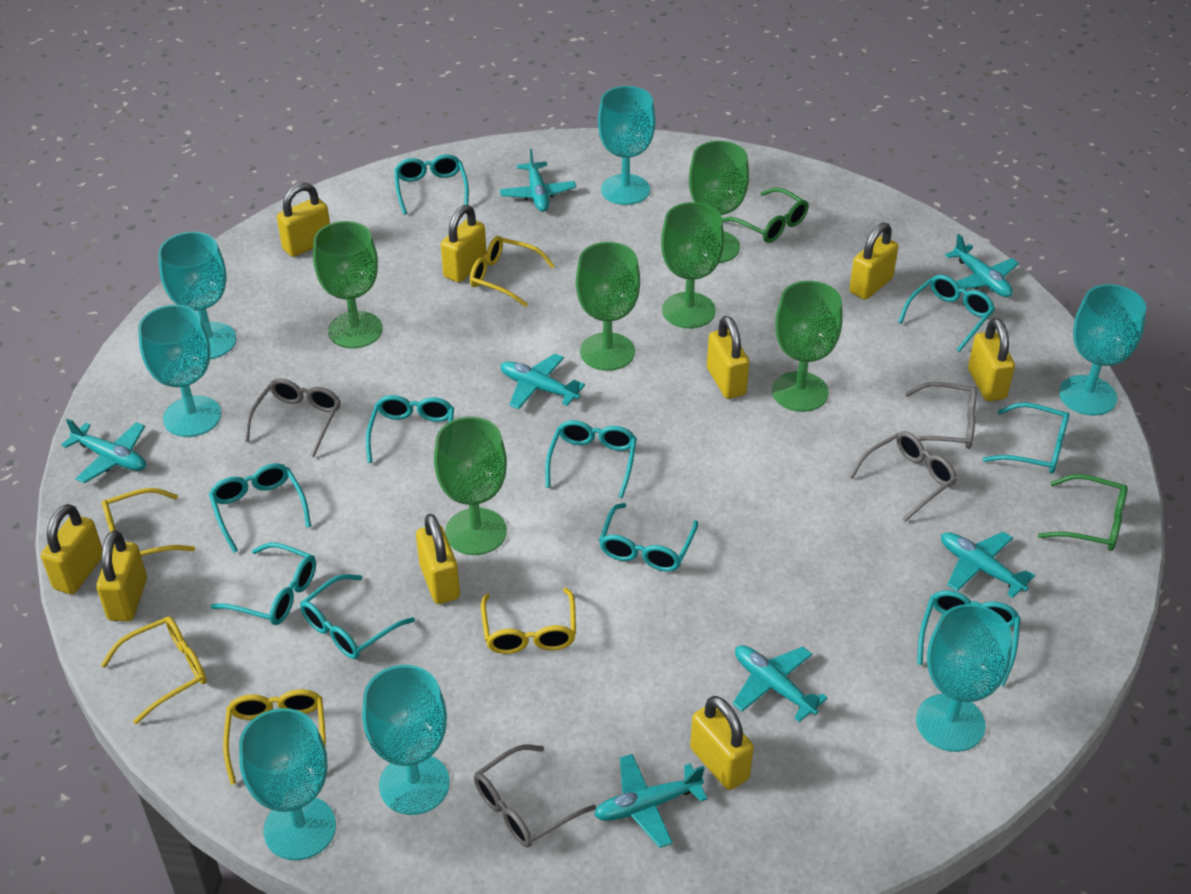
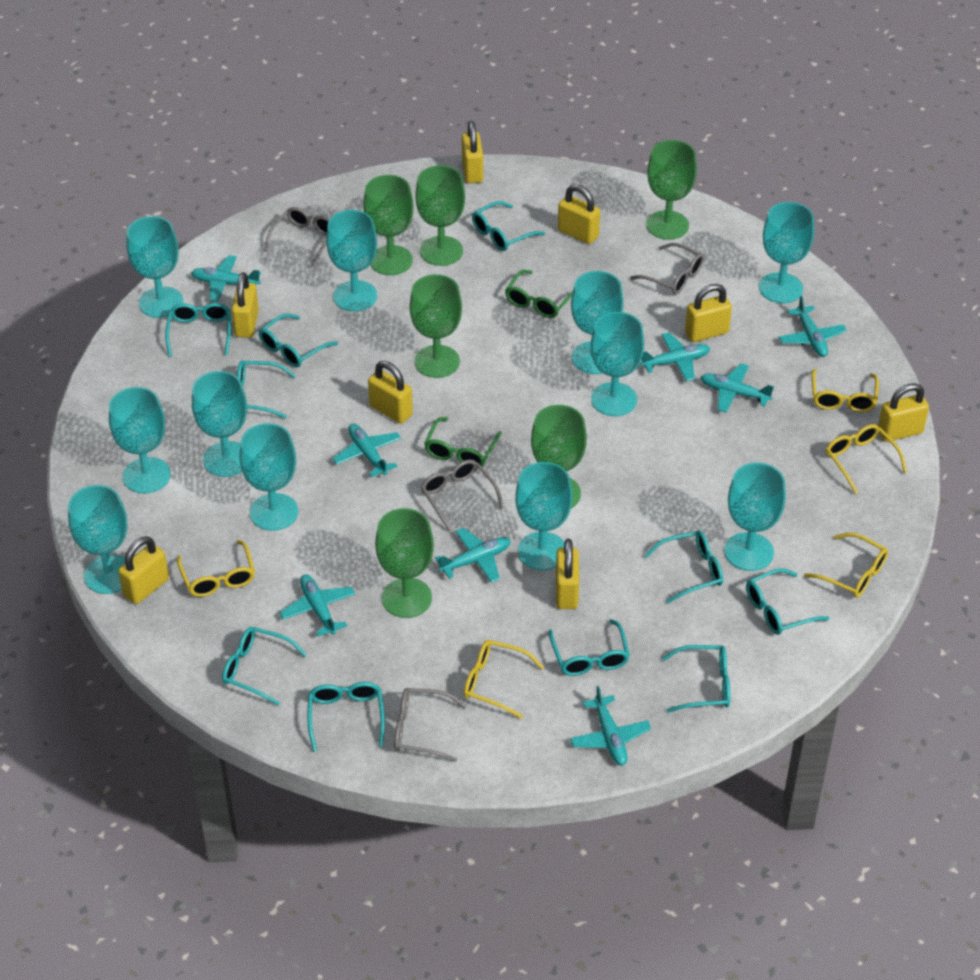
turquoise goblet: [138,305,221,437] [158,232,236,359] [239,708,336,860] [362,665,450,815] [598,86,655,205] [916,604,1012,752] [1059,284,1146,416] = 7 -> [68,485,128,594] [109,387,171,494] [126,216,183,318] [192,371,247,477] [239,423,298,531] [326,210,377,311] [515,462,572,570] [571,271,624,374] [591,312,644,416] [724,463,786,571] [759,202,814,303] = 11
turquoise plane: [62,418,146,483] [500,148,576,212] [500,354,585,409] [594,754,707,848] [733,645,828,722] [941,532,1035,598] [945,234,1019,297] = 7 -> [191,255,261,302] [279,574,355,637] [332,424,401,477] [435,528,511,583] [570,686,651,766] [640,332,710,382] [701,363,774,413] [779,296,847,357] = 8
yellow padlock: [41,504,102,594] [96,530,147,621] [277,183,330,257] [416,514,460,604] [441,205,487,283] [690,696,754,790] [707,316,749,399] [849,222,898,300] [968,318,1015,401] = 9 -> [118,536,169,604] [232,272,259,338] [368,361,413,424] [462,121,483,183] [556,539,579,609] [558,184,600,244] [685,284,732,342] [878,383,929,442] = 8

